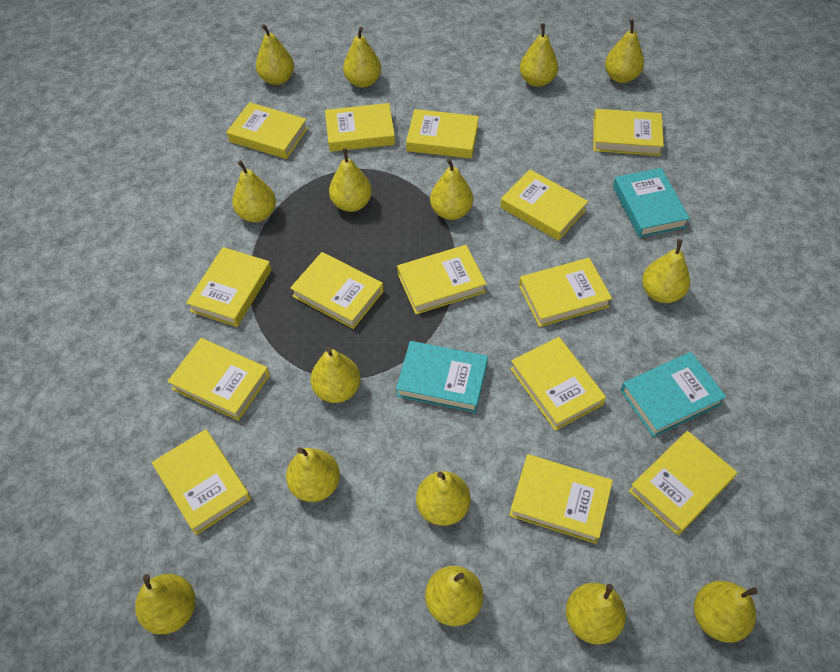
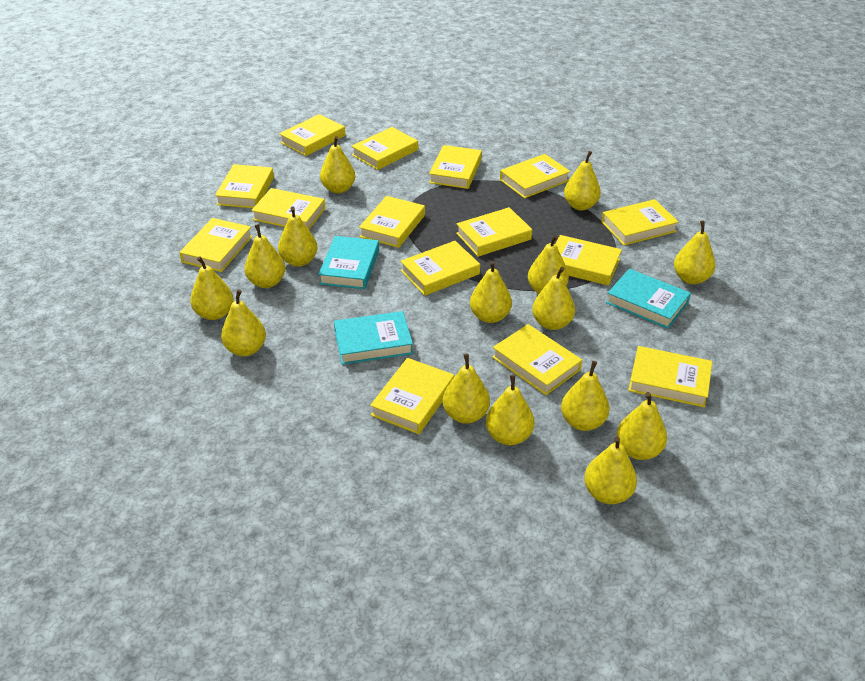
yellow book: [151,429,251,535] [167,338,270,421] [186,247,272,327] [227,102,308,159] [290,252,384,329] [325,103,395,152] [397,245,486,314] [406,109,479,159] [500,170,588,241] [509,454,613,544] [510,337,606,431] [519,258,612,327] [593,109,664,156] [629,431,737,535] = 14 -> [179,218,253,272] [215,164,274,208] [251,188,326,229] [279,114,345,156] [351,127,418,170] [359,196,425,248] [370,358,454,434] [400,241,480,296] [429,145,482,189] [456,207,532,257] [492,324,582,395] [500,154,570,198] [555,235,622,286] [601,199,679,245] [628,346,712,407] = 15

